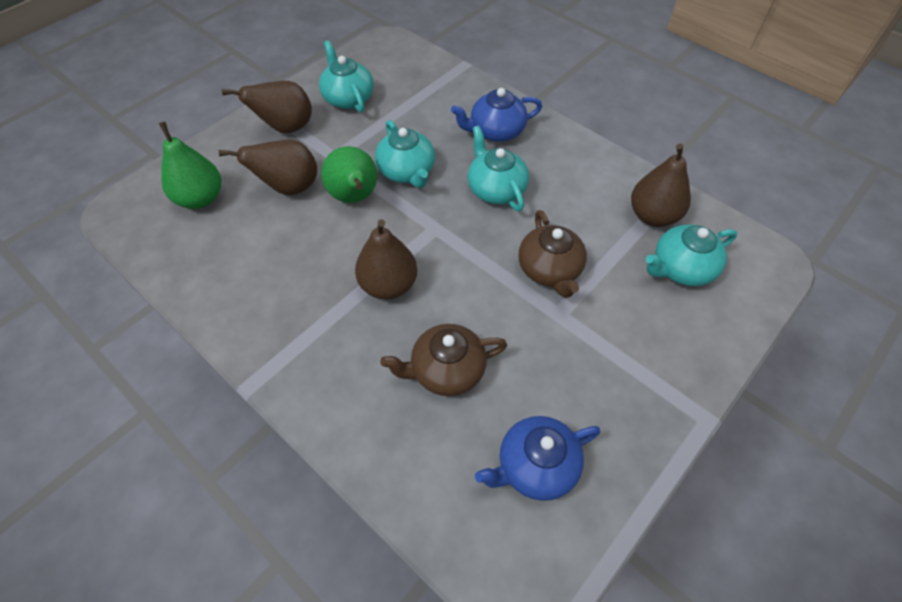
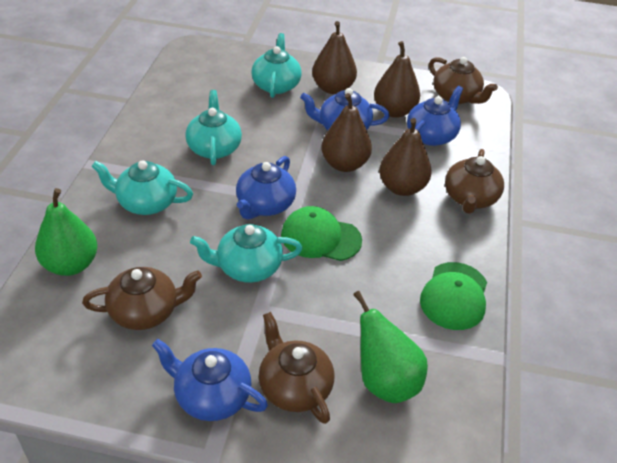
blue teapot: [451,88,542,142] [475,416,600,501] = 2 -> [152,339,268,421] [236,156,296,220] [300,88,389,130] [407,86,463,146] = 4
brown teapot: [380,324,507,396] [518,210,587,298] = 2 -> [82,267,202,330] [259,312,334,424] [429,57,498,104] [445,149,504,214] = 4
green cap: none = 0 -> [281,206,362,261] [420,262,487,330] = 2

